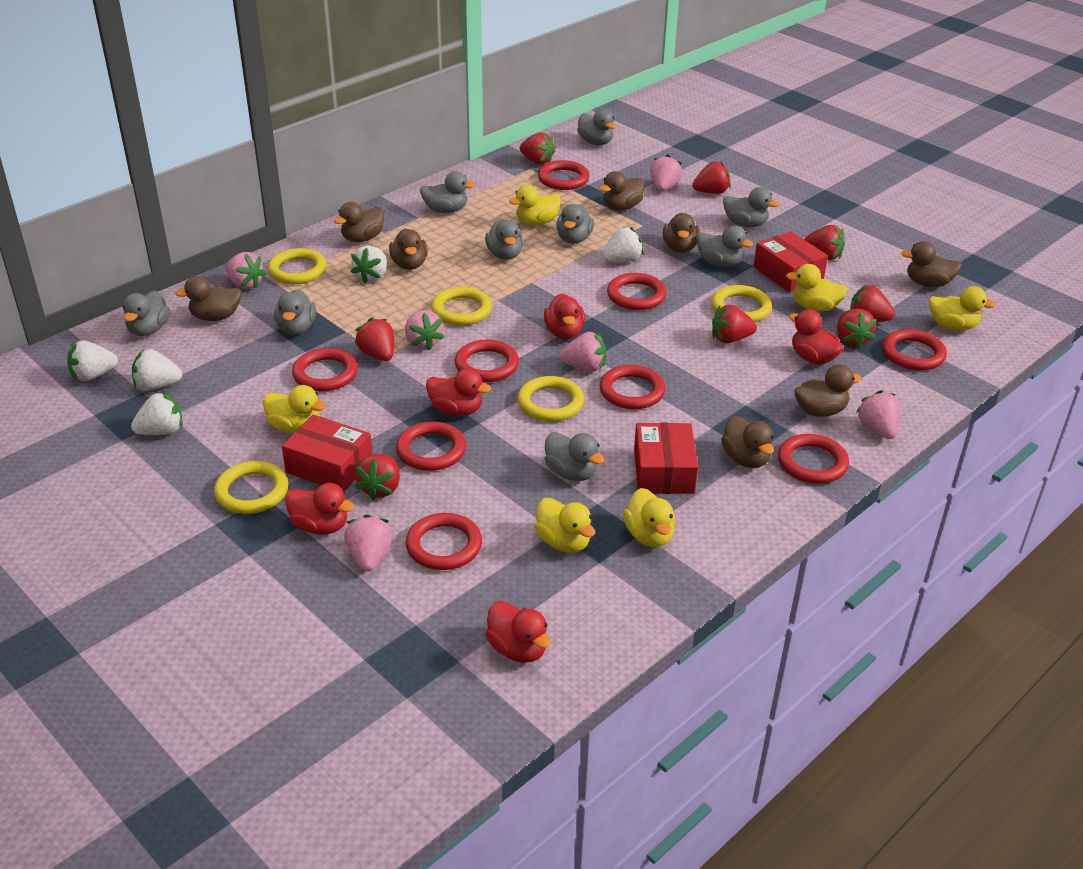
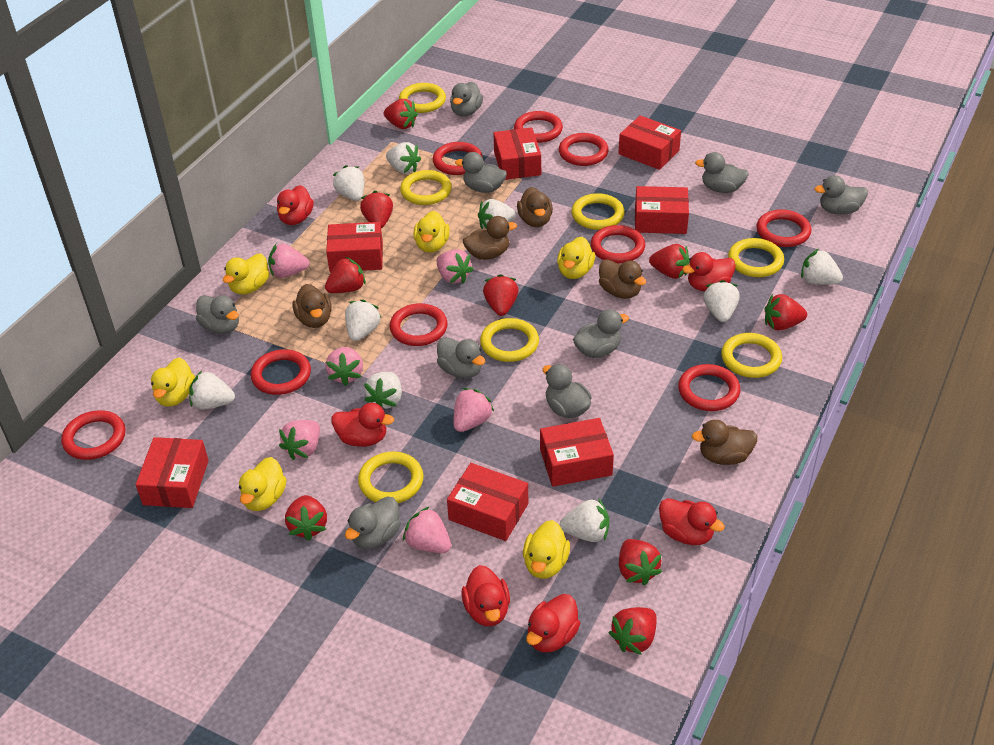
brown duck: [175,276,242,321] [334,202,384,242] [389,228,428,270] [599,171,644,211] [663,213,700,253] [721,416,774,468] [794,364,862,417] [901,241,962,287] = 8 -> [292,284,332,328] [463,216,517,260] [517,187,553,227] [599,259,646,299] [692,420,757,465] = 5
red box: [282,415,373,491] [634,423,698,494] [753,231,828,292] = 3 -> [136,437,209,508] [326,222,383,272] [447,463,528,541] [494,127,541,180] [540,418,614,487] [618,115,681,170] [635,186,689,234] = 7
red duck: [285,483,354,535] [426,368,491,416] [486,601,551,663] [544,293,585,339] [789,309,843,365] = 5 -> [277,185,314,225] [331,403,394,447] [461,565,510,626] [526,594,580,652] [659,498,725,545] [682,252,736,291] = 6
red strawberry: [355,318,394,361] [355,454,400,501] [519,132,556,165] [692,162,731,194] [712,305,757,343] [804,225,845,260] [837,309,877,349] [850,284,895,322] = 8 -> [285,495,327,540] [325,257,366,293] [360,191,393,228] [384,99,418,129] [483,274,519,316] [608,607,657,655] [619,539,662,586] [649,244,690,279] [765,294,807,330] = 9
white strawberry: [67,340,118,381] [131,392,183,435] [132,349,182,390] [351,246,387,284] [603,227,644,262] = 5 -> [189,371,235,409] [333,165,364,201] [345,299,382,341] [364,372,402,409] [386,142,421,174] [478,199,516,229] [560,498,609,542] [703,280,740,322] [801,249,843,285] = 9
yellow ring: [214,461,288,514] [268,248,327,284] [431,287,492,326] [517,376,584,421] [712,285,772,322] = 5 -> [358,452,423,503] [399,83,446,113] [400,170,452,205] [480,318,539,362] [572,193,625,230] [721,333,782,378] [728,238,784,277] = 7

